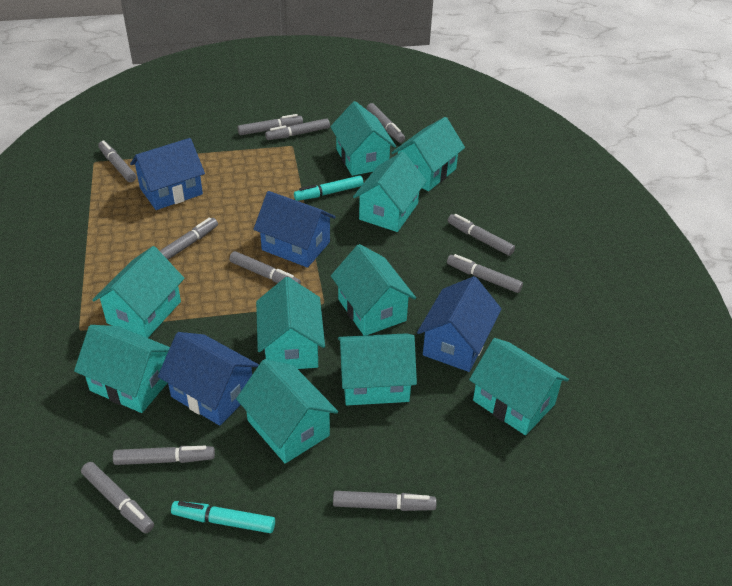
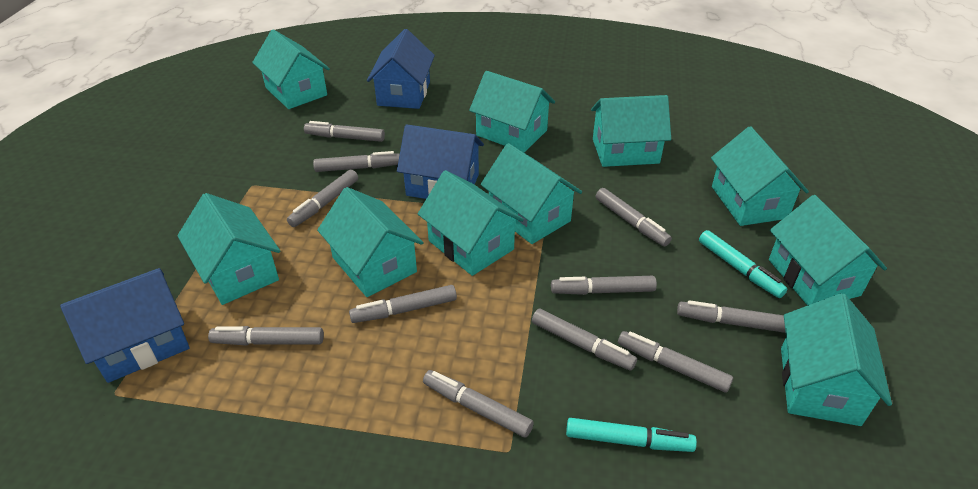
blue house: [130,138,205,210] [158,332,259,426] [253,191,336,268] [417,276,501,372] = 4 -> [60,268,190,383] [367,29,435,109] [397,124,484,199] = 3

